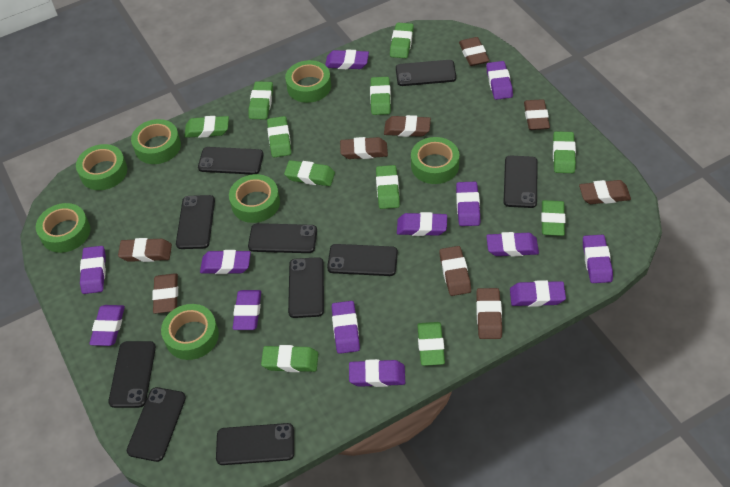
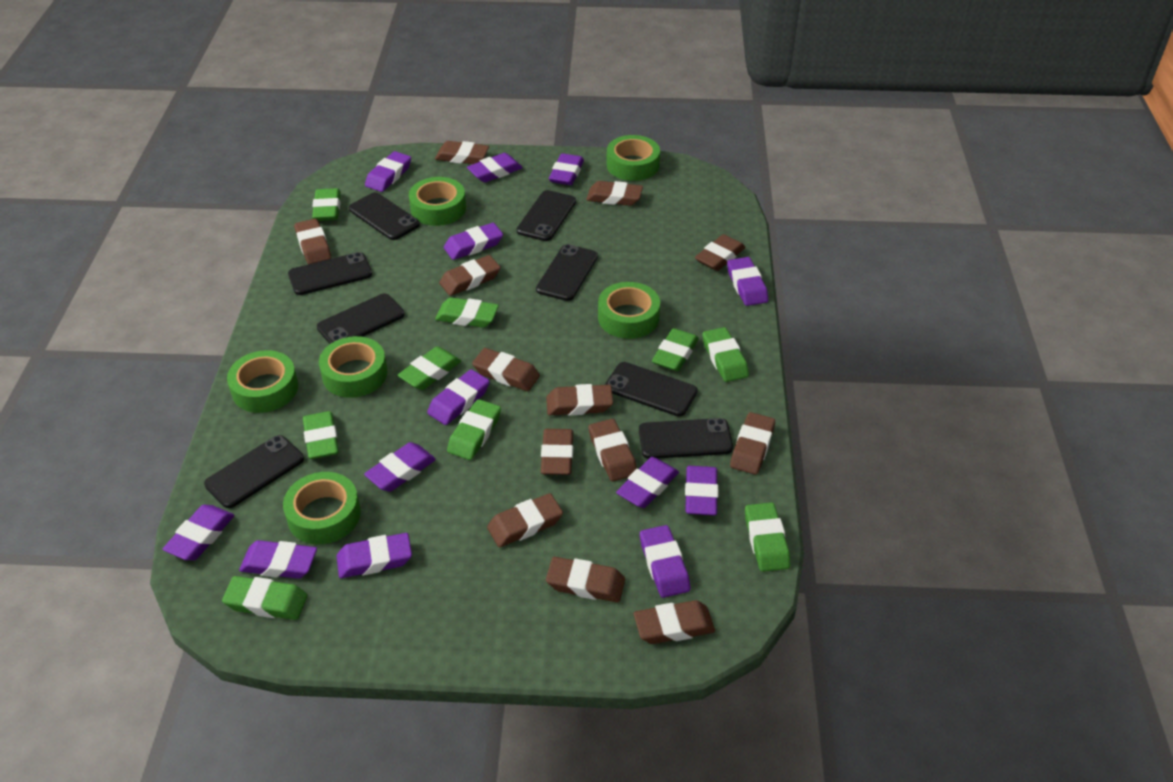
black phone: [108,341,156,408] [127,387,186,462] [176,195,215,249] [198,147,264,175] [216,423,294,465] [248,223,317,253] [288,257,324,318] [327,244,398,276] [396,60,456,86] [504,156,538,208] = 10 -> [204,435,304,508] [288,252,372,295] [317,294,404,344] [349,192,420,240] [516,190,576,241] [536,244,598,301] [605,362,698,417] [639,418,733,459] = 8
brown eraser: [118,238,172,262] [152,273,178,314] [340,137,388,159] [384,115,431,137] [439,246,471,296] [459,37,489,66] [476,288,502,339] [524,99,550,130] [579,180,631,204] = 9 -> [294,219,331,264] [435,141,489,164] [439,255,501,296] [472,348,540,391] [487,493,563,547] [541,429,573,475] [546,384,613,416] [546,557,625,603] [586,181,643,206] [589,419,637,482] [634,600,715,644] [695,234,746,271] [730,412,775,475] = 13
green eraser: [184,116,229,138] [248,81,273,120] [261,345,318,372] [267,116,291,157] [284,160,335,186] [370,77,391,115] [376,165,400,209] [390,23,414,58] [417,322,445,366] [541,200,566,236] [553,131,576,173] = 11 -> [222,576,307,620] [303,411,339,459] [312,188,341,221] [398,347,461,390] [435,297,499,327] [447,399,501,460] [652,328,699,371] [702,327,749,382] [745,502,790,572] = 9
green tape: [36,203,90,253] [76,144,127,190] [131,119,181,164] [161,304,219,360] [229,174,280,223] [285,60,331,103] [411,137,459,184] = 7 -> [227,350,298,413] [283,472,361,544] [319,336,387,398] [409,177,466,226] [598,282,660,339] [606,135,660,181] = 6

